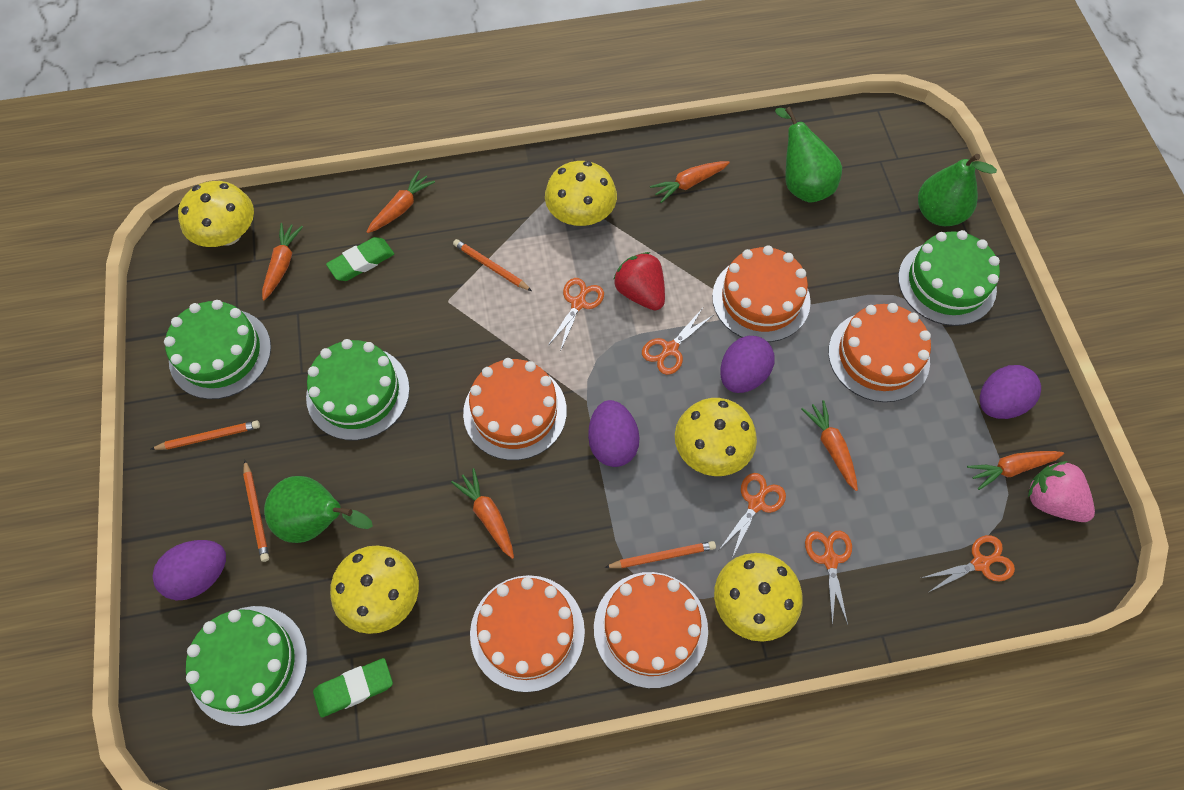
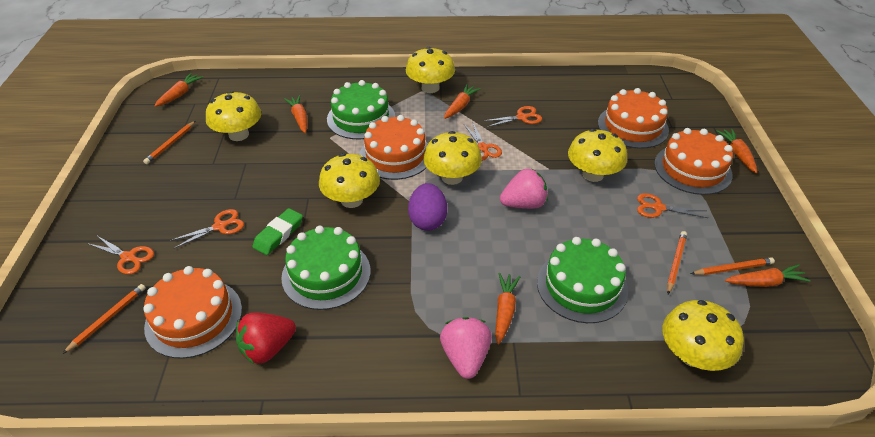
green cake: [164,300,271,399] [186,606,307,726] [306,339,410,440] [898,230,1000,326] = 4 -> [281,226,371,310] [327,80,395,140] [537,237,628,323] = 3
green eraser: [313,658,393,717] [326,237,394,281] = 2 -> [252,208,303,255] = 1
green pear: [264,476,373,543] [775,107,842,203] [918,154,997,226] = 3 -> none = 0
orange cake: [463,358,567,460] [470,575,585,692] [594,572,708,688] [712,245,811,342] [828,303,931,402] = 5 -> [143,266,242,359] [359,115,428,180] [598,88,669,149] [654,128,733,195] = 4
pink strawberry: [1028,461,1095,522] = 1 -> [440,317,492,379] [500,169,548,209] = 2
purple egg: [153,540,226,600] [588,400,640,467] [720,336,774,393] [980,365,1041,419] = 4 -> [408,183,447,231] = 1
yellow mushroom: [178,181,254,247] [330,545,419,634] [545,161,617,226] [675,398,757,476] [714,553,803,642] = 5 -> [206,91,261,141] [319,153,380,208] [406,47,455,93] [423,131,482,185] [568,129,627,182] [662,300,744,371] = 6

